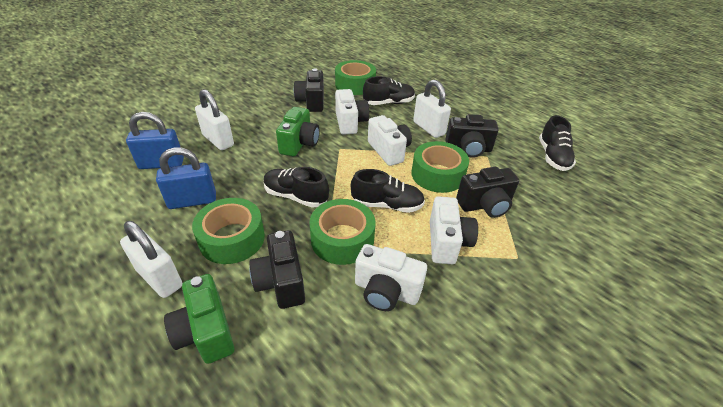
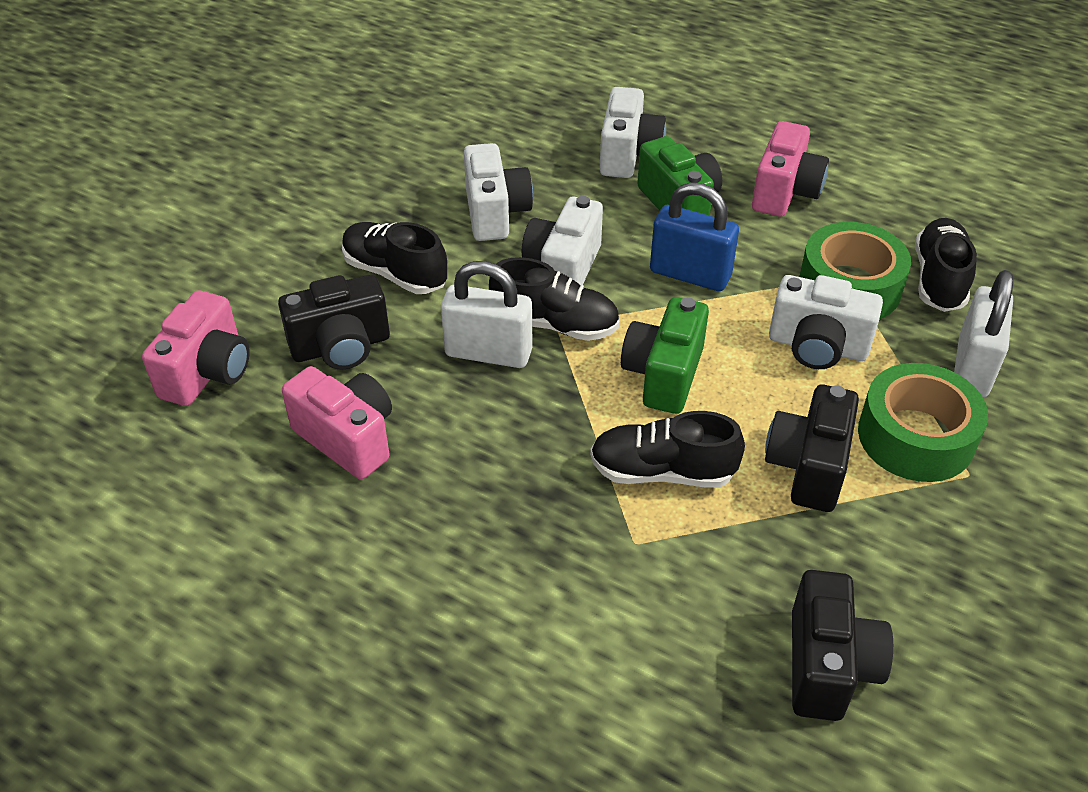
black camera: [249,230,305,309] [294,68,324,112] [445,114,499,158] [456,167,519,218] = 4 -> [278,275,390,370] [765,385,859,512] [792,570,893,721] = 3
blue padlock: [126,112,184,169] [156,147,216,209] = 2 -> [650,182,739,291] = 1
green tape: [192,198,265,264] [309,199,375,265] [335,60,376,95] [412,141,469,193] = 4 -> [799,222,911,319] [858,363,988,482] = 2
pink camera: none = 0 -> [142,290,250,406] [282,366,392,479] [752,121,829,217] = 3
white padlock: [120,221,183,298] [195,89,234,150] [413,80,451,138] = 3 -> [441,261,533,368] [954,270,1013,398] = 2

